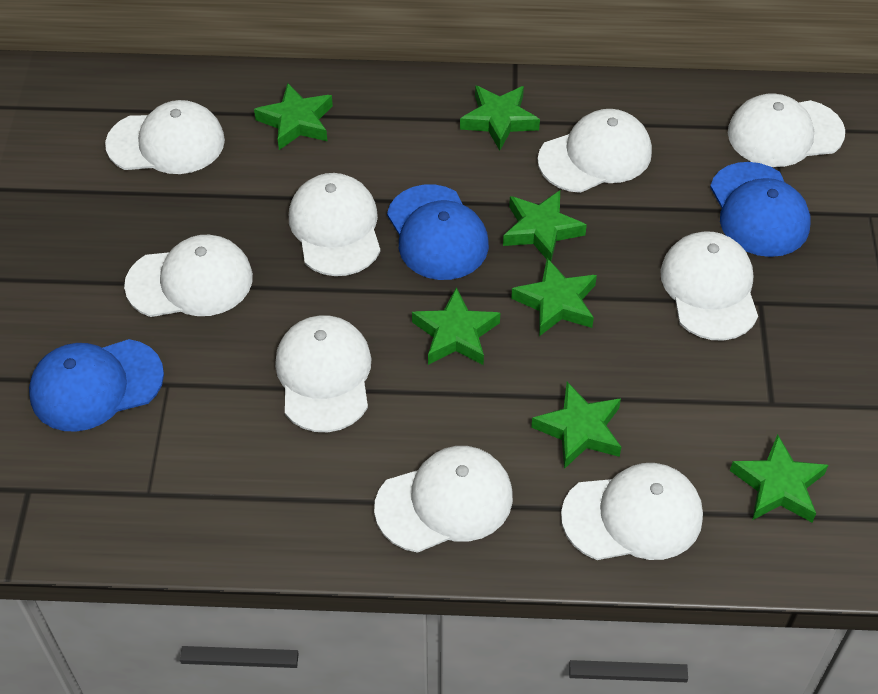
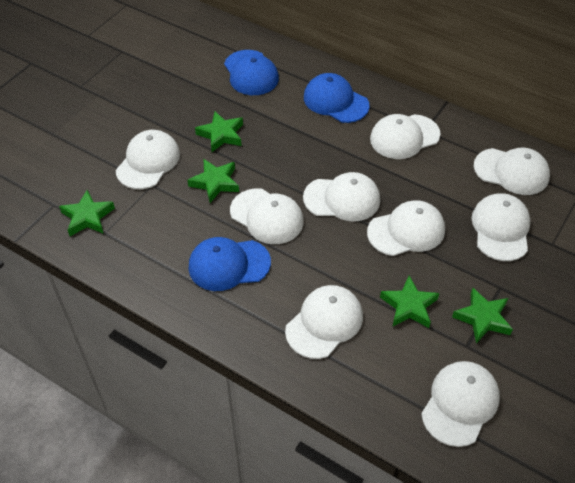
green star: [254,83,333,150] [412,287,500,365] [460,85,540,151] [503,190,587,261] [511,258,597,336] [531,382,621,469] [730,434,828,522] = 7 -> [59,190,115,236] [187,159,239,203] [195,112,243,152] [380,276,439,328] [452,288,513,343] = 5

